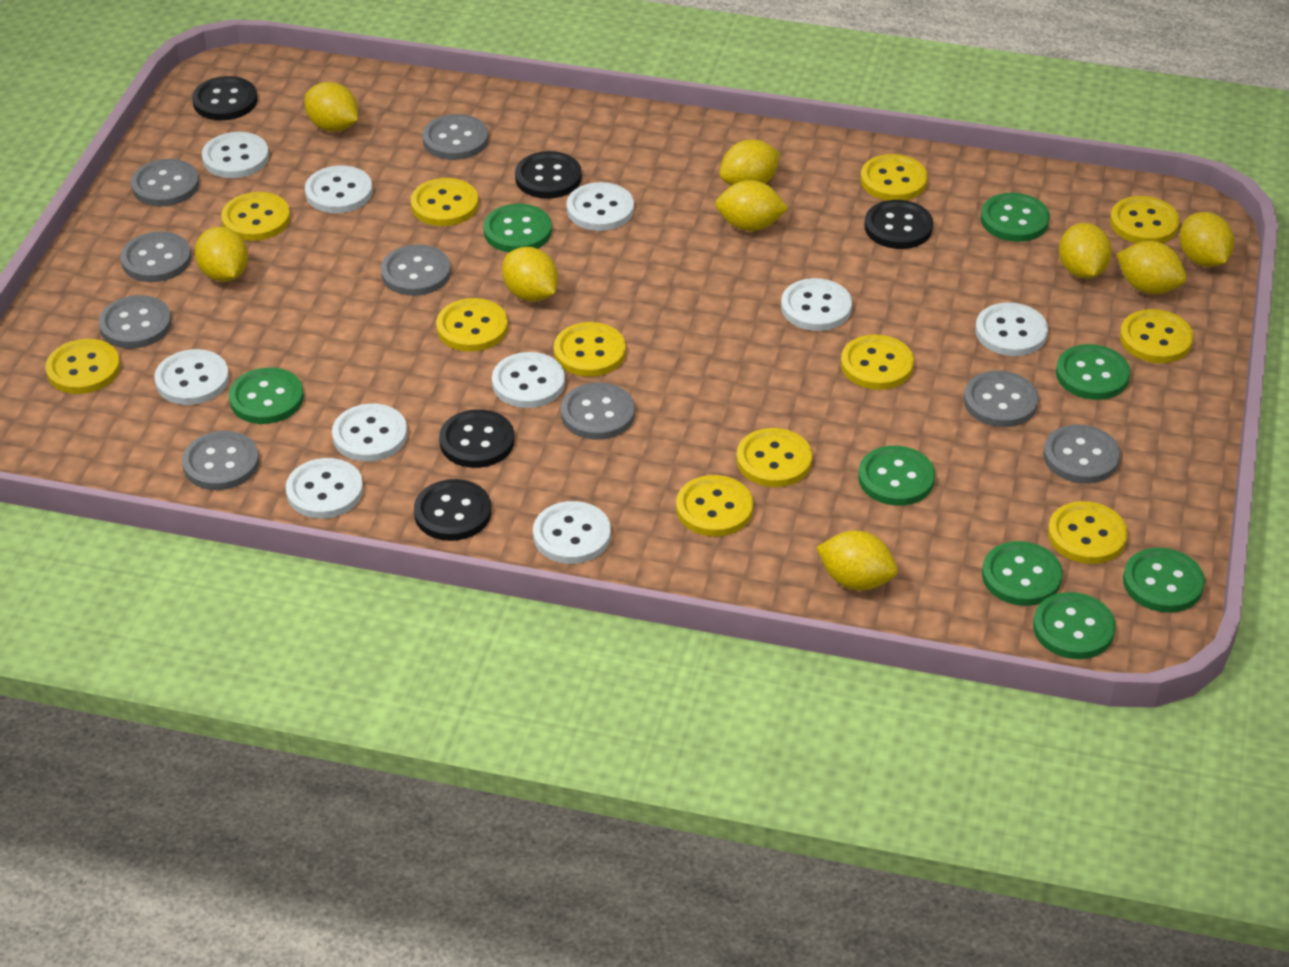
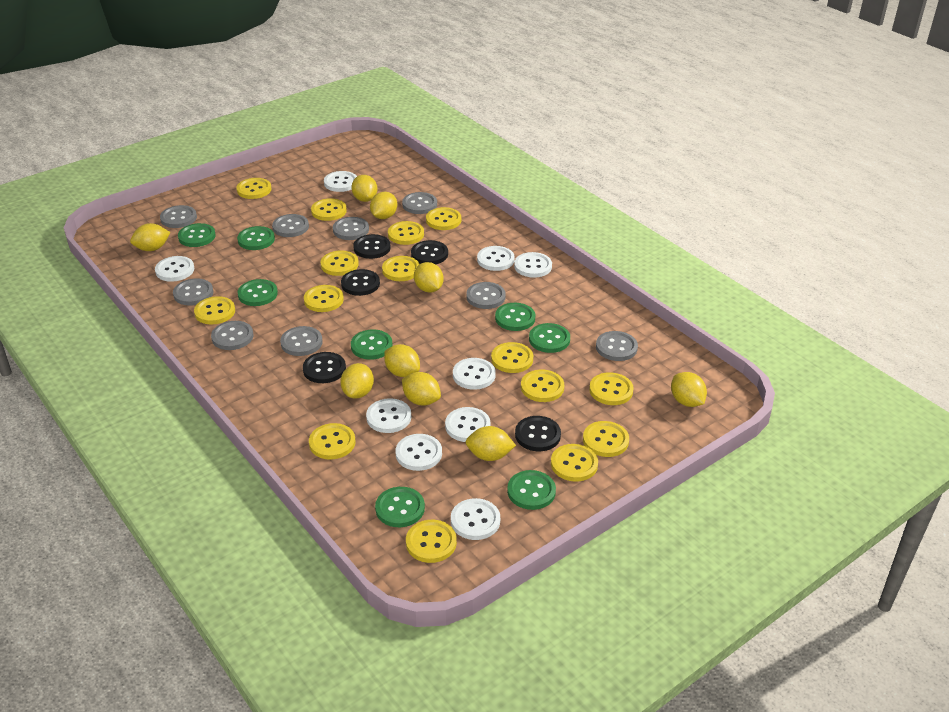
white button: [154,349,229,405] [202,132,269,178] [286,458,363,519] [305,166,373,213] [332,404,408,462] [492,352,565,408] [533,501,611,564] [567,182,634,231] [781,278,852,331] [975,302,1048,356] = 10 -> [155,256,194,282] [324,171,357,192] [366,398,411,433] [395,434,442,471] [445,407,491,442] [451,498,500,540] [453,358,495,390] [477,246,515,271] [514,252,552,278] = 9
yellow button: [45,339,120,394] [221,192,290,241] [411,178,478,226] [436,298,508,352] [554,322,626,377] [676,475,753,536] [736,428,812,487] [841,334,914,390] [860,154,928,201] [1048,501,1128,564] [1110,196,1180,244] [1120,309,1193,363] = 12 -> [194,296,235,325] [236,178,271,199] [304,285,344,312] [309,423,355,460] [311,198,347,221] [321,250,359,276] [382,256,420,281] [388,221,424,245] [406,520,457,563] [426,207,461,230] [491,342,533,373] [521,370,564,402] [551,444,598,482] [583,421,629,457] [589,372,634,405] = 15

